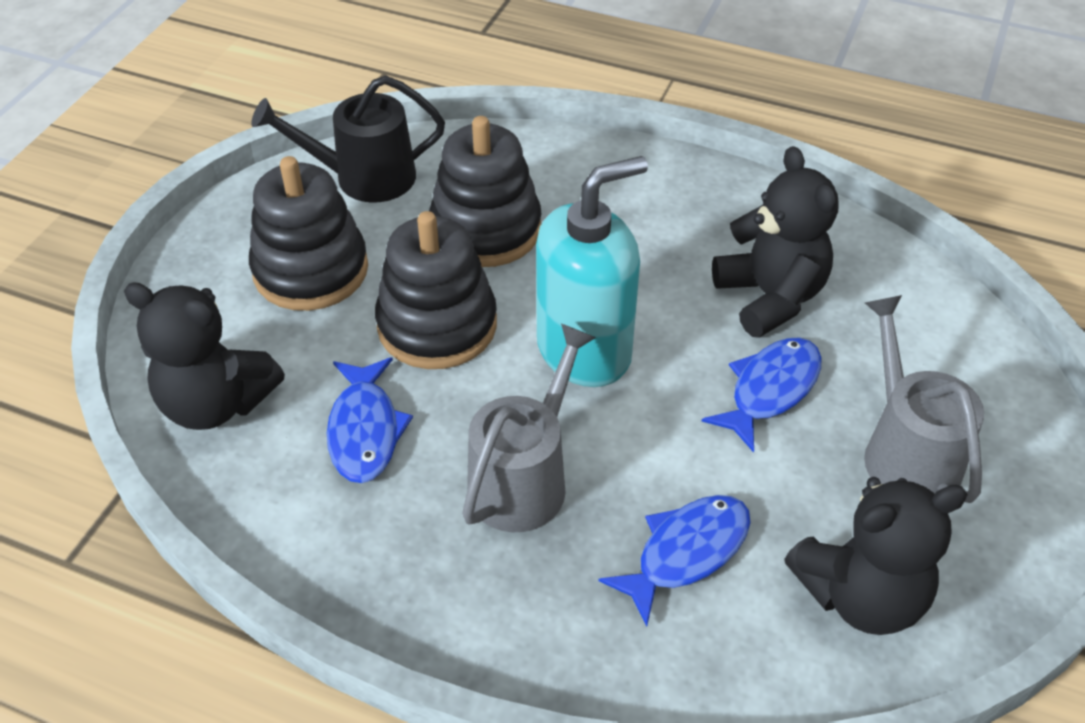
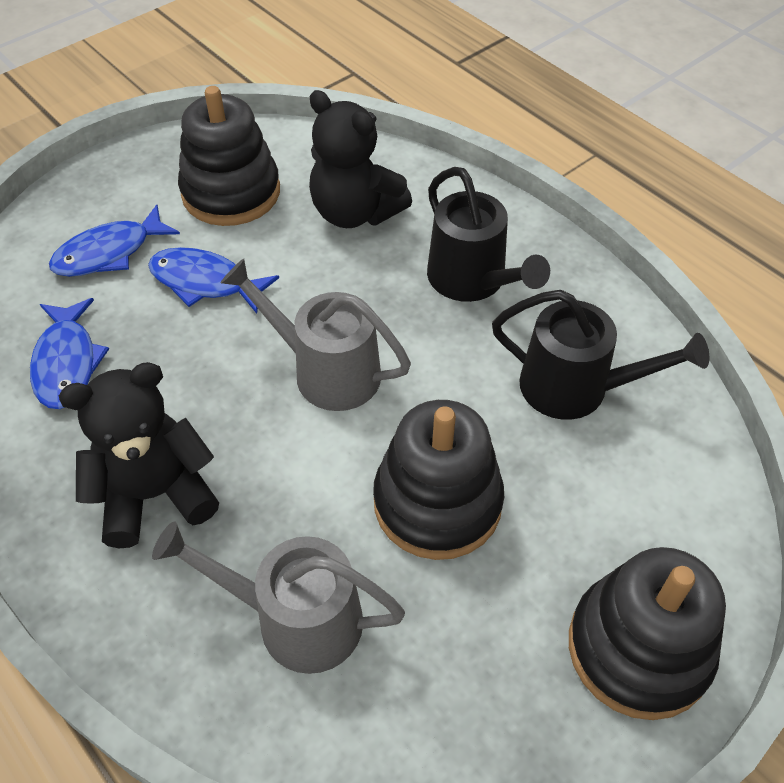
black teddy bear: [124,282,285,430] [712,146,839,338] [784,477,968,635] = 3 -> [59,362,219,548] [309,90,412,228] = 2
black watering can: [251,75,445,203] = 1 -> [427,167,550,302] [492,290,709,420] = 2
turquoise soap dispenser: [536,156,648,387] = 1 -> none = 0

